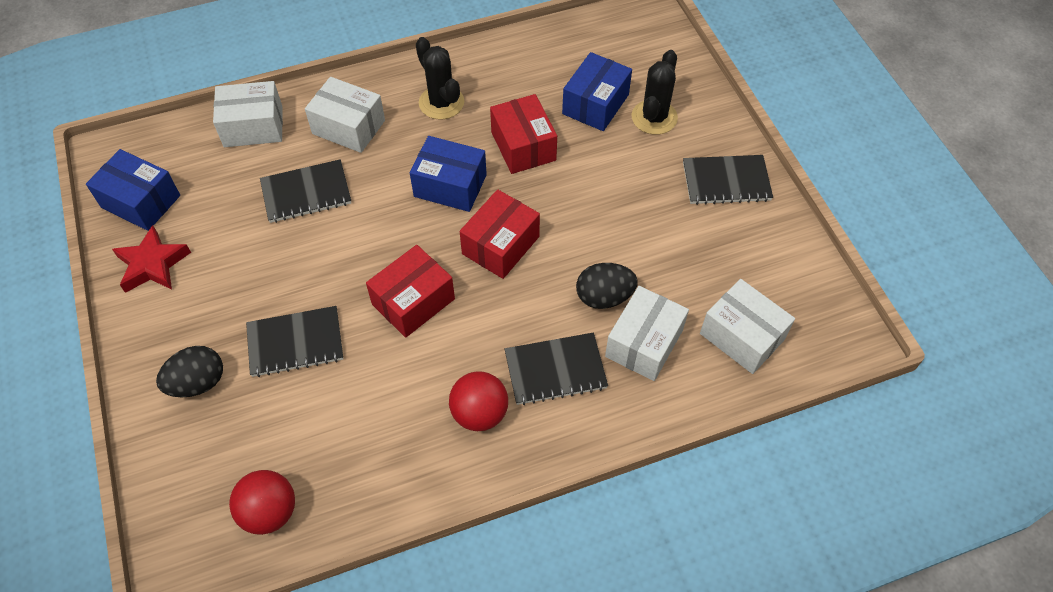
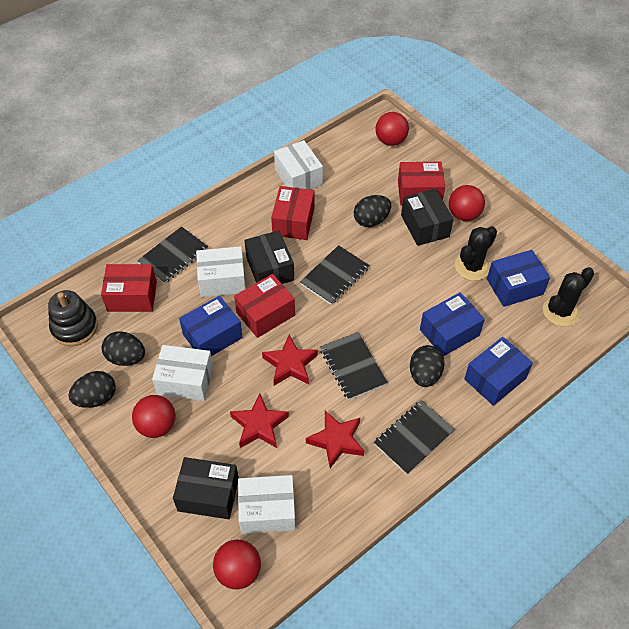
black box: none = 0 -> [173,457,239,519] [244,230,294,284] [401,189,453,246] = 3
black egg: [156,346,223,397] [576,263,638,309] = 2 -> [68,371,116,408] [101,331,145,366] [354,195,391,227] [410,345,445,387] = 4
black stacking toy: none = 0 -> [48,290,98,346] = 1
blue box: [86,149,180,231] [410,136,487,212] [562,52,632,131] = 3 -> [179,296,243,356] [420,292,485,357] [464,337,533,406] [487,250,550,307] = 4
red ball: [229,470,295,535] [449,372,508,431] = 2 -> [132,395,176,438] [213,539,261,589] [375,112,409,146] [449,185,485,221] = 4
red box: [366,245,455,338] [459,189,540,279] [490,94,557,174] = 3 -> [101,264,157,312] [234,274,295,338] [271,186,314,240] [398,162,445,206] = 4
red star: [112,225,191,293] = 1 -> [230,394,289,448] [262,335,318,386] [306,411,364,468] = 3

